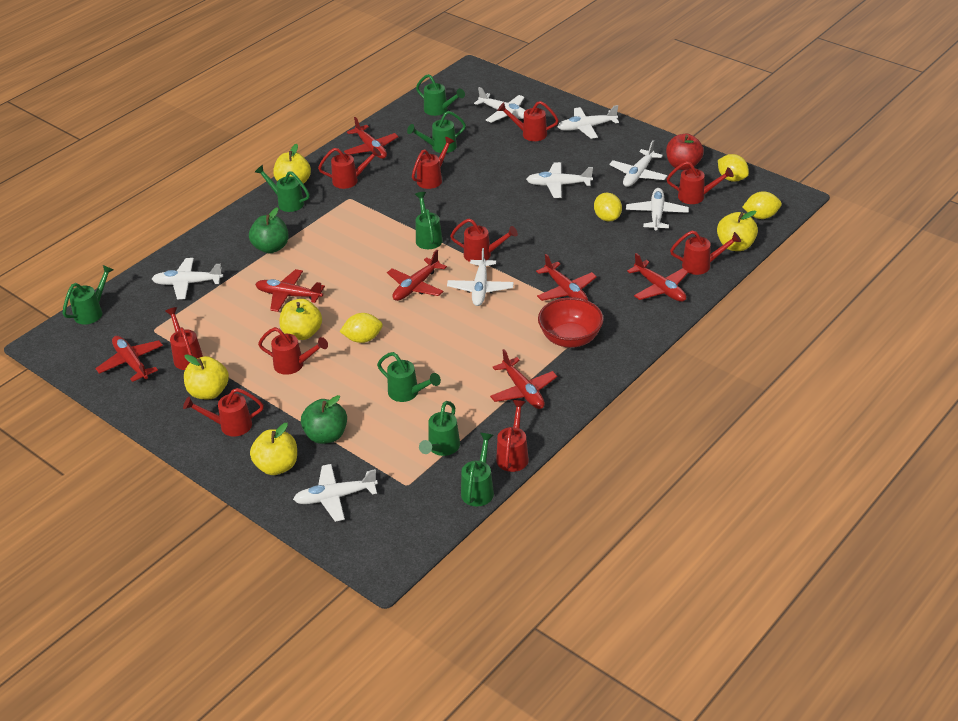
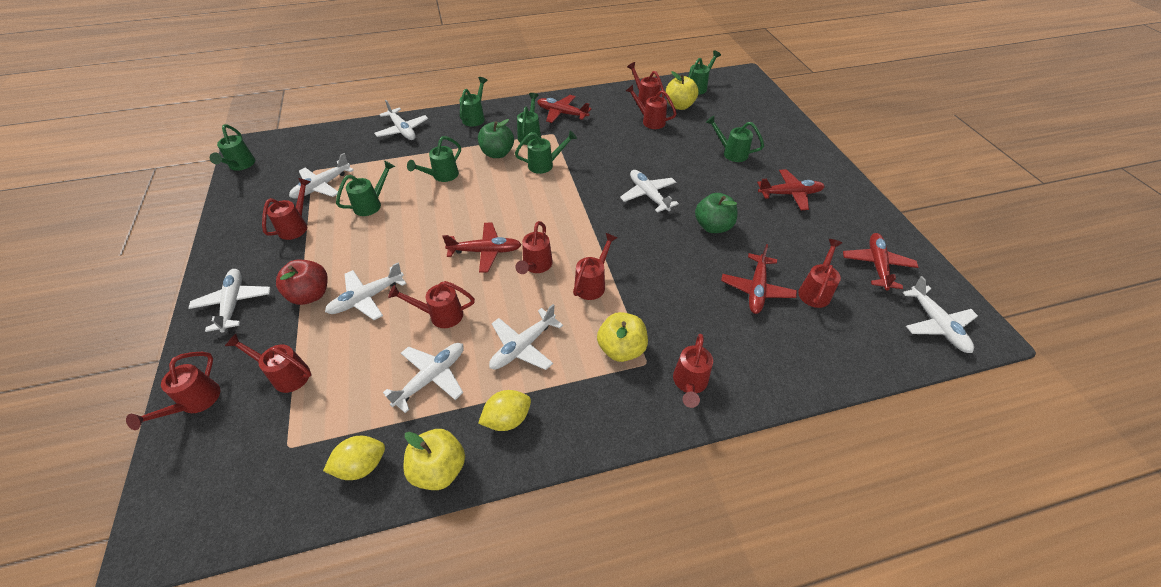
red bowl: [538,297,604,348] = 1 -> none = 0
red plane: [95,336,163,382] [255,269,325,312] [344,117,398,159] [387,250,447,301] [490,349,557,409] [536,254,597,301] [627,253,688,302] = 7 -> [442,223,522,273] [537,95,592,123] [721,244,797,314] [757,169,825,210] [843,233,918,290] = 5
yellow apple: [184,354,229,399] [250,423,297,475] [273,144,311,186] [279,299,322,340] [717,210,758,251] = 5 -> [403,429,465,490] [597,312,648,362] [666,71,698,110] = 3
yellow lemon: [340,313,383,343] [594,193,622,222] [718,154,749,182] [742,191,782,219] = 4 -> [323,436,385,480] [478,390,531,431] = 2

